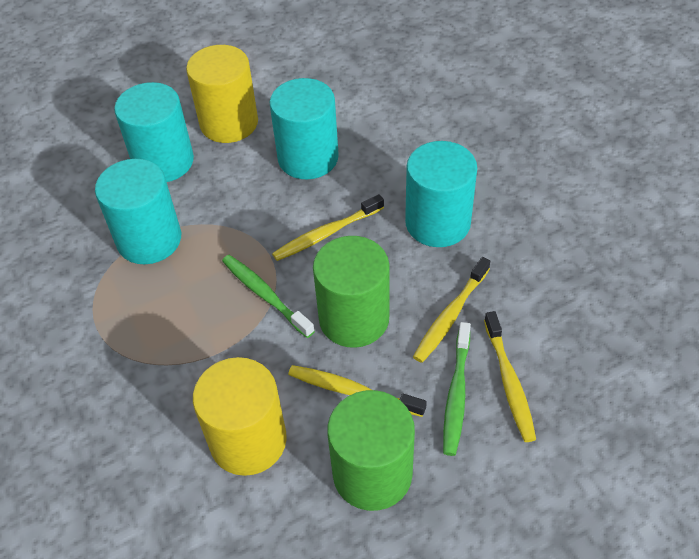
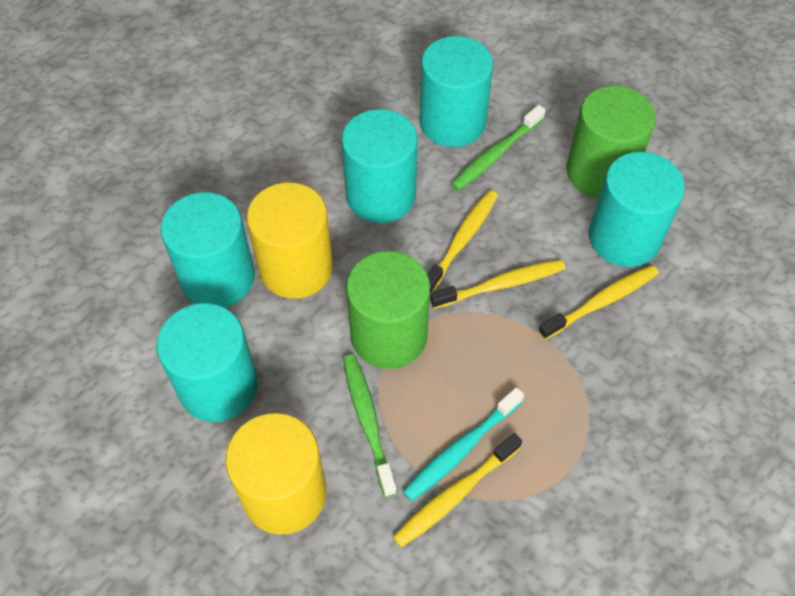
turquoise cylinder: [95,159,181,264] [114,82,194,182] [270,78,339,179] [405,141,477,247] = 4 -> [156,303,258,422] [161,192,255,307] [342,109,417,223] [420,36,493,147] [589,152,685,267] = 5
turquoise toothbrush: none = 0 -> [403,387,524,501] = 1

